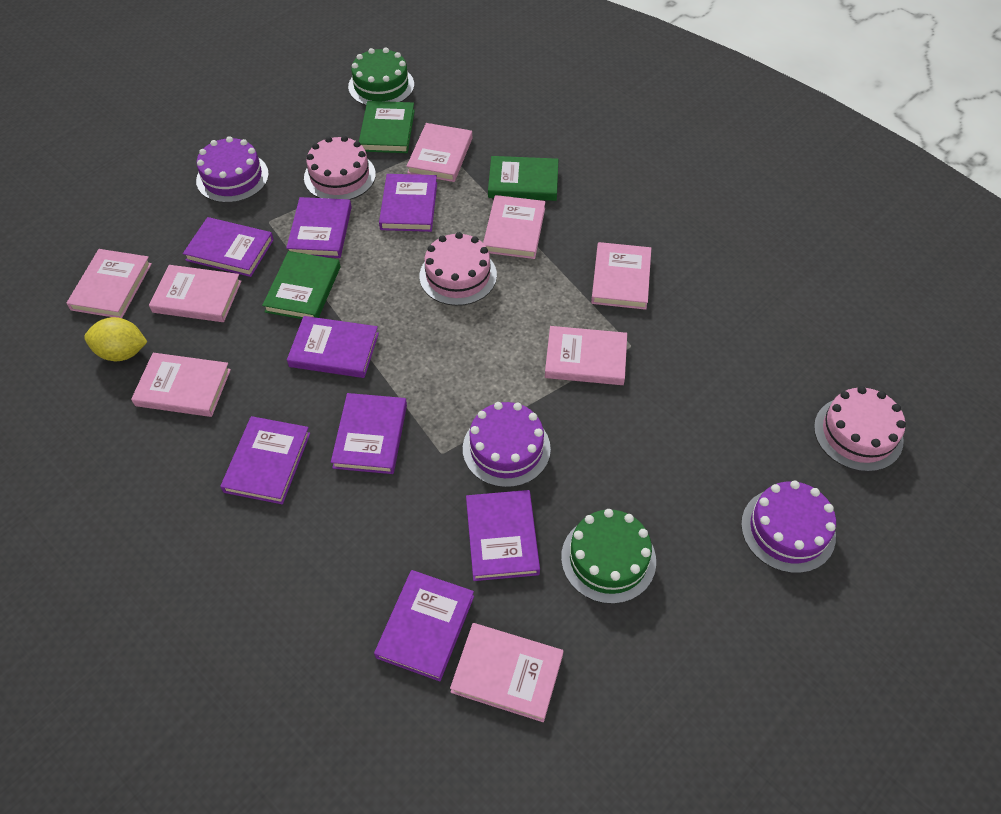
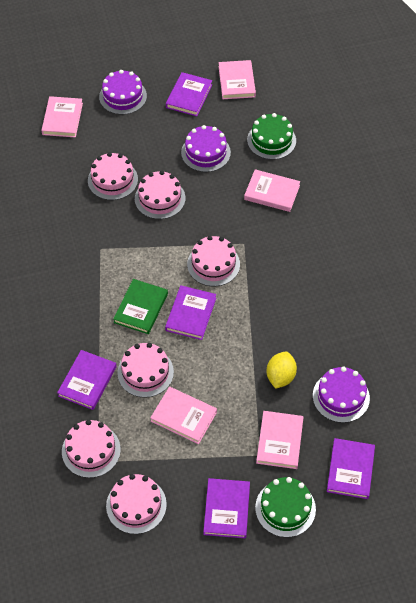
green book: [262,251,341,319] [359,101,415,153] [488,156,558,201] = 3 -> [113,279,168,334] = 1
pink book: [66,249,152,318] [131,353,231,417] [149,265,242,322] [406,123,472,182] [450,623,564,722] [483,195,546,259] [545,326,627,385] [591,242,651,310] = 8 -> [41,96,83,138] [150,387,217,444] [219,60,256,99] [244,169,300,212] [256,411,304,469] = 5
pink cake: [304,136,376,200] [420,232,497,306] [814,386,906,472] = 3 -> [62,420,121,478] [88,152,138,200] [106,474,167,534] [117,343,174,398] [135,171,186,219] [187,236,240,286] = 6
purple book: [183,217,274,277] [220,416,310,504] [286,197,352,258] [287,316,379,378] [331,393,407,474] [374,570,474,681] [379,174,437,232] [466,490,540,581] = 8 -> [57,350,117,410] [165,285,216,340] [166,72,212,116] [203,478,250,538] [327,438,375,499] = 5

